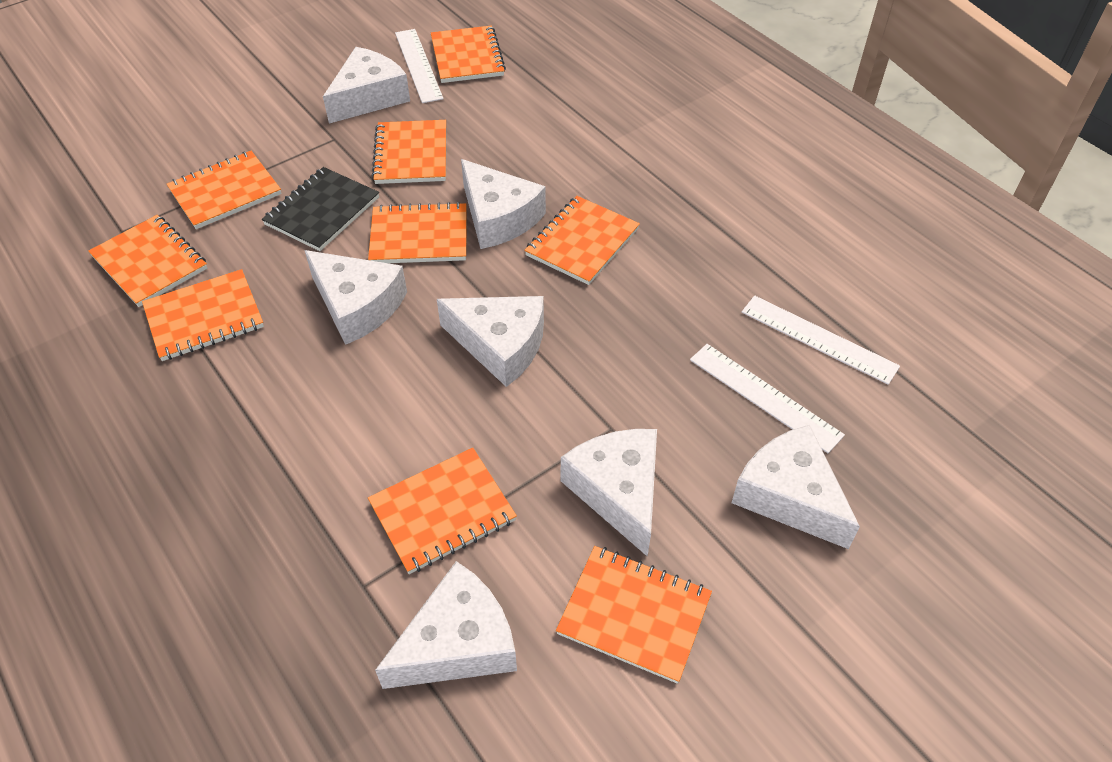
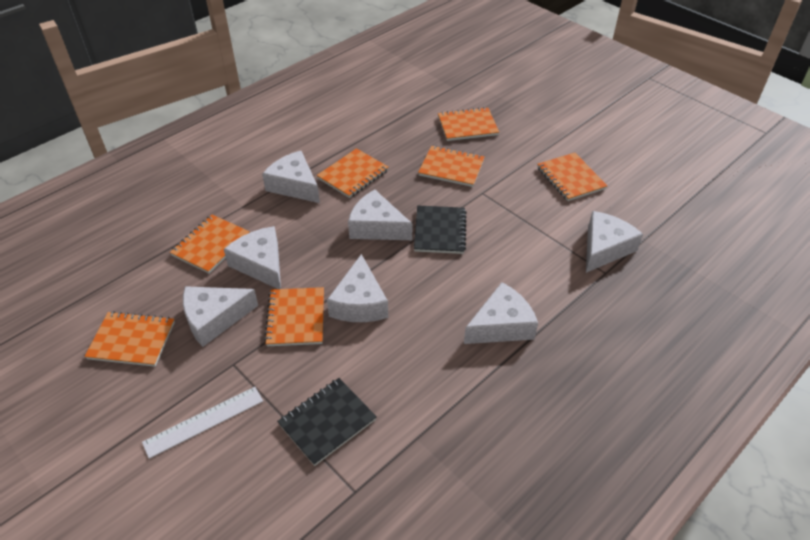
black notebook: [262,167,379,251] = 1 -> [277,378,377,466] [414,206,467,254] = 2
orange notebook: [88,215,207,307] [142,269,264,361] [166,151,282,229] [368,202,467,263] [368,448,517,574] [372,120,446,184] [431,26,506,83] [524,196,640,285] [556,546,712,684] = 9 -> [85,311,175,367] [170,215,250,274] [264,287,324,346] [317,148,389,198] [418,146,485,187] [438,107,499,141] [537,153,607,201] = 7
white ruler: [395,29,444,103] [690,344,845,453] [742,295,900,385] = 3 -> [142,387,263,459] = 1

